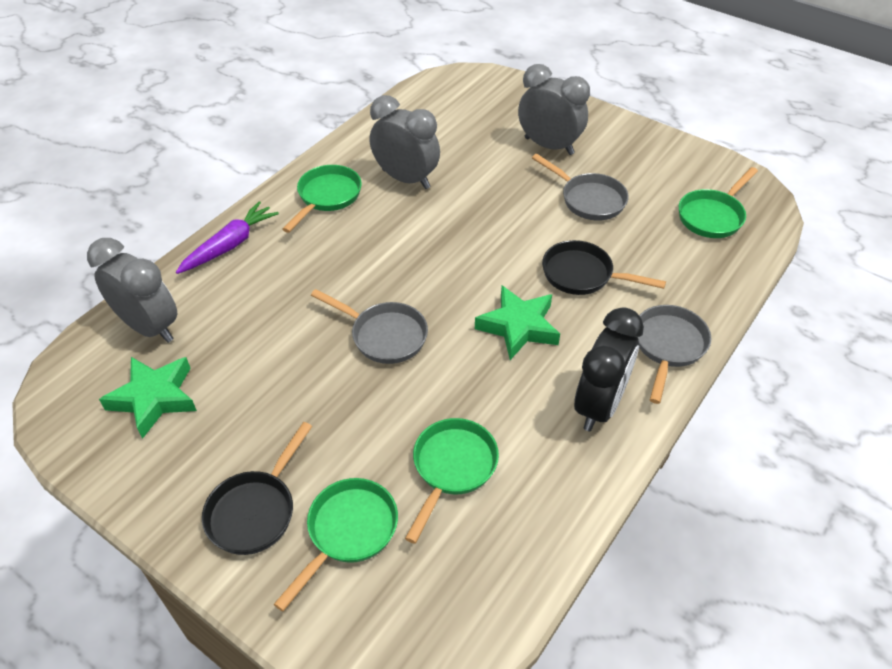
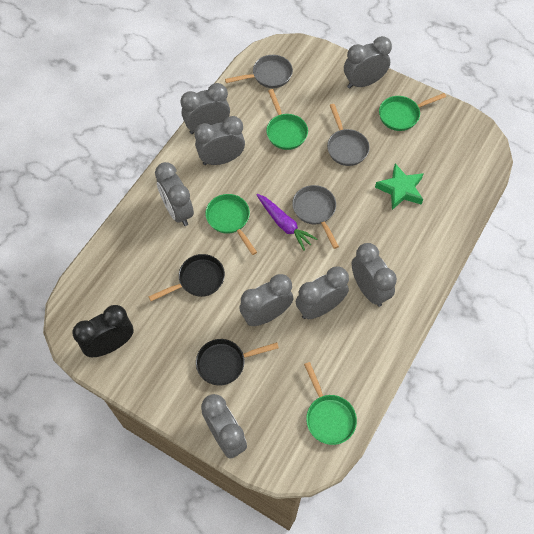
green star: [99,357,197,439] [475,286,560,360] = 2 -> [375,164,424,210] = 1
grey clock: [87,238,177,343] [370,95,440,189] [518,64,590,155] = 3 -> [155,162,194,226] [181,83,230,134] [194,116,245,165] [201,394,247,459] [239,274,293,326] [296,266,349,319] [344,36,392,89] [352,243,397,307] = 8

